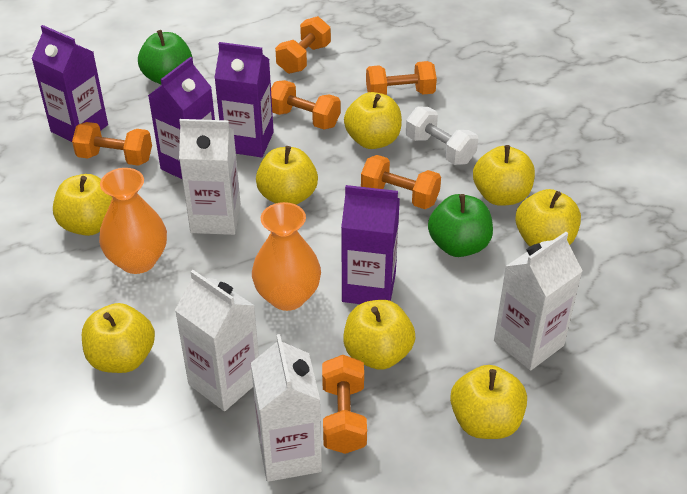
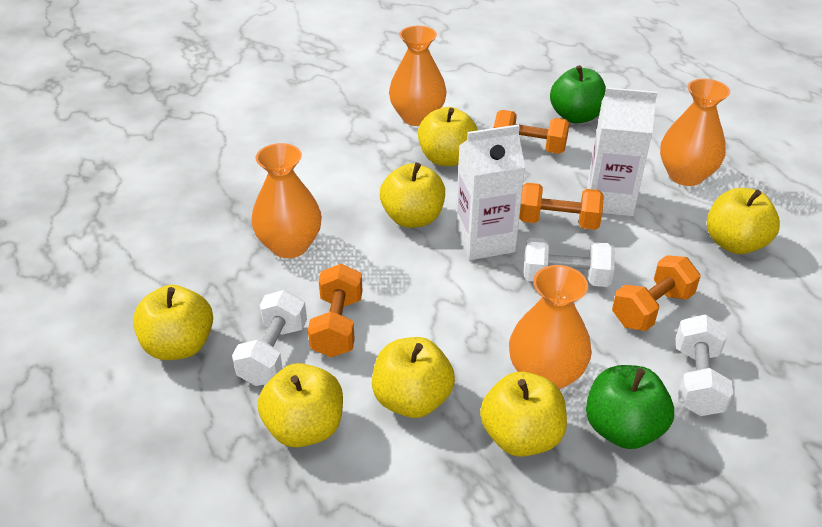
orange dumbbell: [72,122,152,166] [271,80,341,129] [275,16,331,74] [322,355,367,454] [361,155,441,209] [366,61,437,95] = 6 -> [308,264,363,357] [493,110,570,154] [519,183,604,230] [612,255,701,331] = 4
orange vase: [99,168,167,274] [252,202,321,311] = 2 -> [251,143,322,258] [389,26,447,126] [509,265,592,390] [660,79,730,186] = 4
purple carton: [31,25,108,142] [148,57,215,179] [214,42,274,157] [341,185,400,304] = 4 -> none = 0
white carton: [175,270,259,411] [179,119,241,235] [251,334,322,482] [494,232,582,371] = 4 -> [456,124,525,260] [587,87,657,216] = 2
white dumbbell: [406,106,478,165] = 1 -> [232,290,307,386] [524,238,615,287] [675,315,733,416] = 3
yellow apple: [53,174,113,236] [82,303,155,373] [256,146,318,205] [343,300,415,370] [344,92,402,149] [450,365,527,439] [473,145,535,206] [515,189,581,246] = 8 -> [133,285,213,360] [258,363,343,448] [372,337,455,418] [380,163,445,228] [418,107,478,166] [480,372,567,457] [707,188,780,254] = 7

